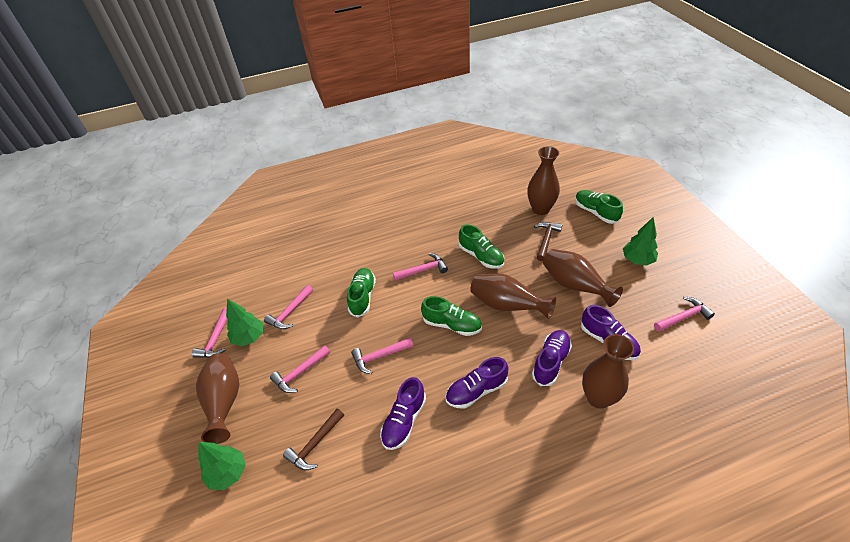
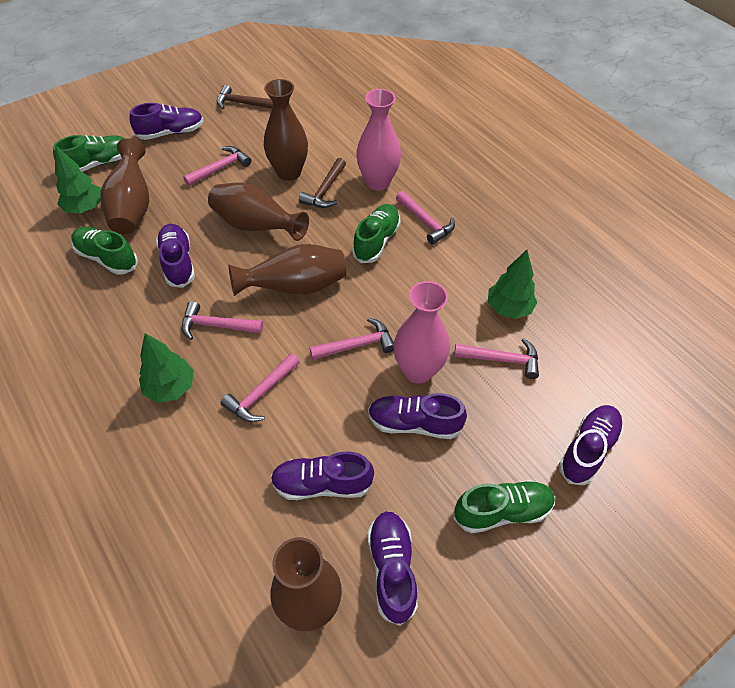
pink vase: none = 0 -> [356,89,401,191] [394,281,450,384] = 2
purple shoe: [380,377,426,450] [446,357,509,409] [532,330,572,386] [581,305,641,360] = 4 -> [130,103,204,140] [156,224,195,288] [271,451,374,500] [367,511,418,626] [368,393,467,439] [558,405,623,485] = 6

